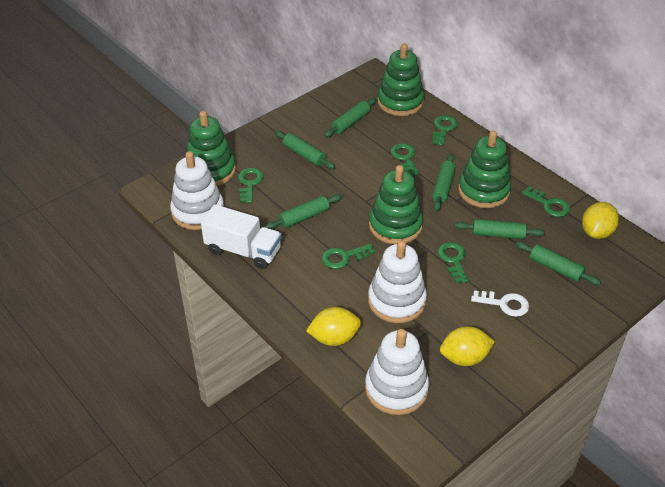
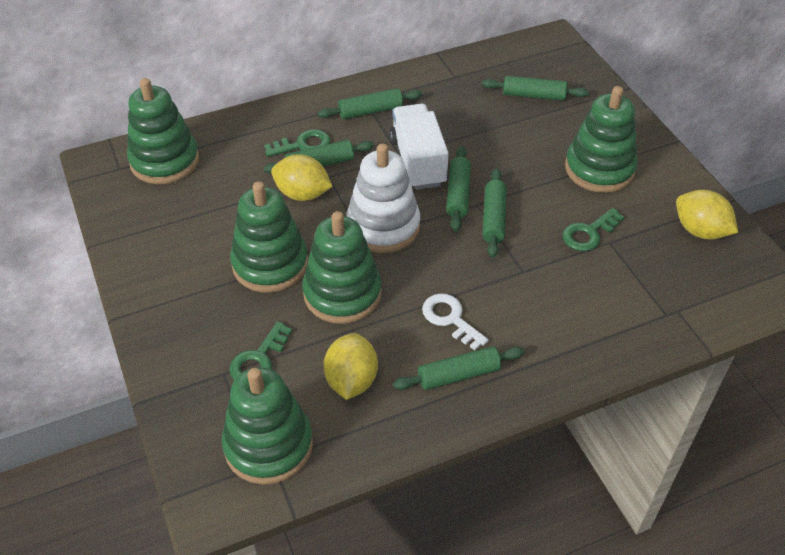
green key: [238,168,263,203] [322,244,375,269] [390,143,419,175] [433,115,458,146] [438,242,468,283] [522,187,570,217] = 6 -> [230,322,292,380] [264,129,331,157] [563,208,624,251] = 3
green stacking toy: [186,111,236,186] [369,165,423,244] [377,43,424,116] [458,131,511,208] = 4 -> [127,78,199,184] [222,367,313,485] [230,181,308,293] [302,211,382,324] [565,86,638,193] = 5
white stacking toy: [170,151,224,230] [365,329,429,415] [368,240,427,323] = 3 -> [346,143,420,253] = 1

